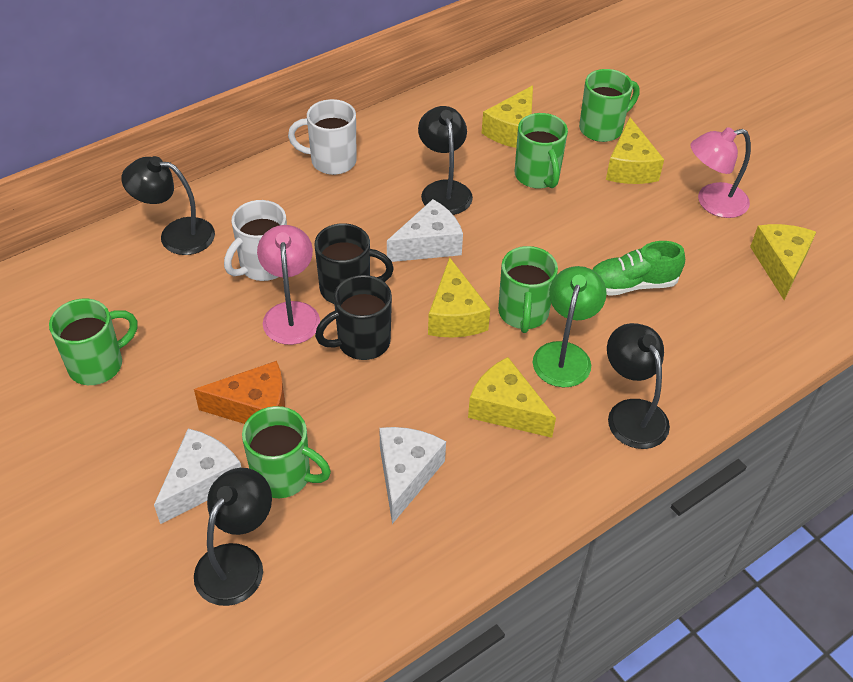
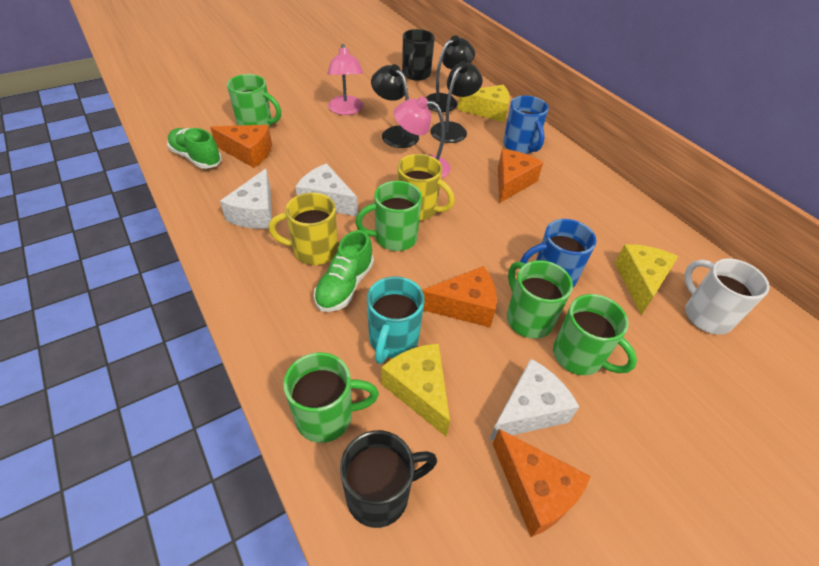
black lamp: [121,156,215,255] [194,468,272,606] [418,106,473,215] [607,323,670,449] = 4 -> [371,64,419,148] [426,35,475,112] [430,61,483,143] = 3
blue mug: none = 0 -> [503,96,549,154] [520,219,597,287] = 2
green lamp: [533,266,607,387] = 1 -> none = 0
green shoe: [592,241,685,296] = 1 -> [167,128,222,169] [314,230,374,312] = 2
orange cheese: [194,361,285,424] = 1 -> [210,125,272,168] [422,266,497,327] [493,429,591,537] [498,149,543,203] = 4
turquoise mug: none = 0 -> [367,276,425,364] = 1
white mug: [224,200,287,281] [288,99,357,175] = 2 -> [684,258,770,335] = 1
yellow cheese: [428,257,490,338] [468,357,556,438] [482,85,533,148] [606,117,664,184] [750,224,816,300] = 5 -> [381,343,450,436] [458,85,510,122] [615,244,678,315] = 3
yellow mug: none = 0 -> [269,192,338,265] [397,154,455,221] = 2

